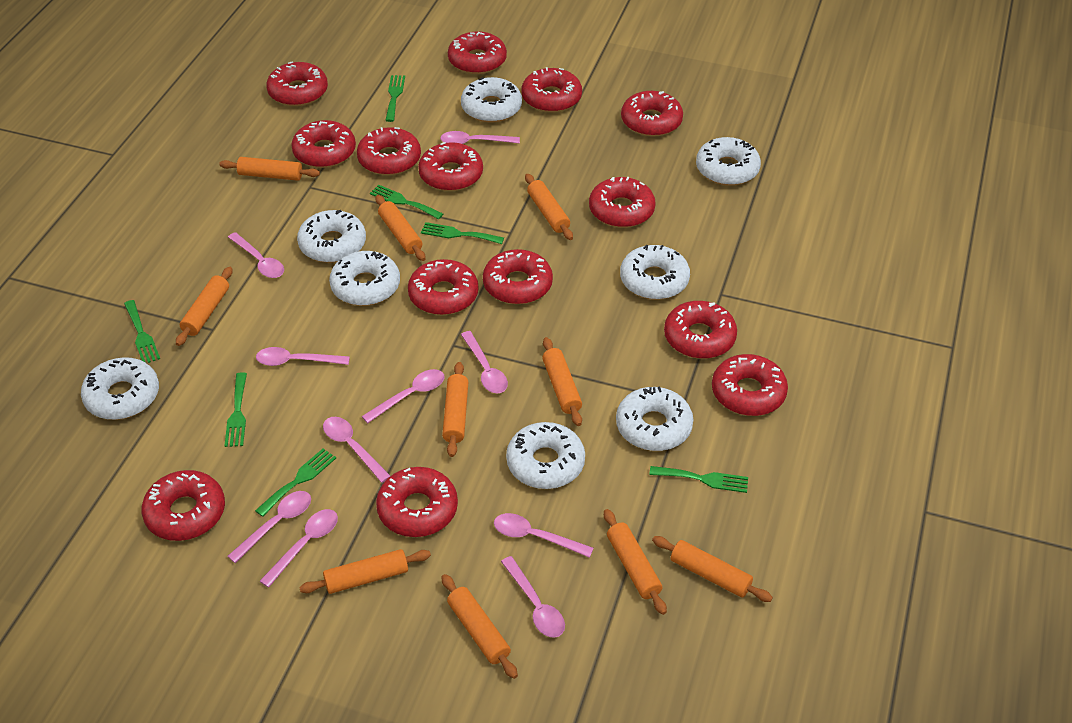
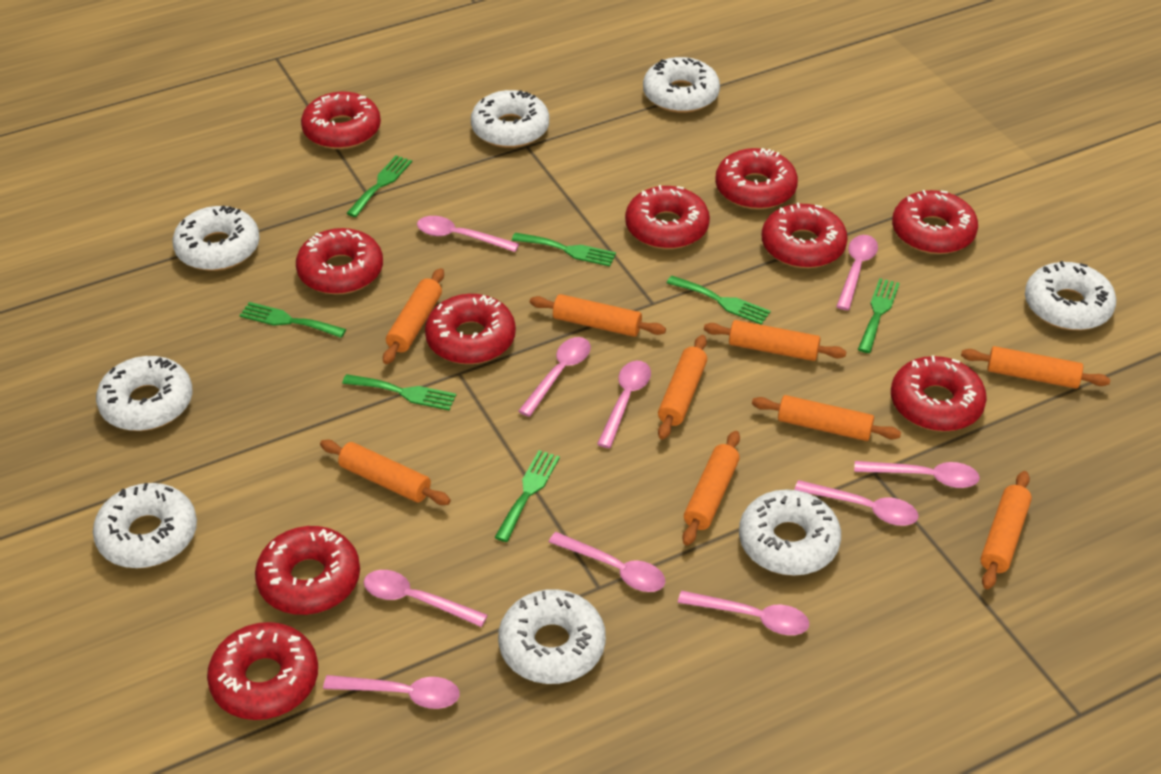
orange rolling pin: [176,267,233,346] [219,157,320,181] [299,549,431,594] [376,195,425,261] [441,574,518,679] [442,362,468,457] [525,174,573,240] [542,337,582,426] [604,509,667,615] [652,536,773,602] = 10 -> [320,440,451,505] [383,268,444,364] [530,294,666,337] [658,335,707,440] [682,431,740,546] [704,320,847,361] [752,395,901,441] [961,346,1110,389] [981,471,1032,589] = 9
red donut: [142,470,225,541] [266,61,328,106] [291,120,356,168] [357,127,421,175] [376,467,458,537] [408,259,479,315] [418,142,483,191] [448,31,507,74] [483,249,553,304] [521,67,582,112] [589,177,656,228] [621,91,683,136] [664,301,737,359] [712,354,788,416] = 14 -> [207,622,318,720] [255,526,360,615] [296,228,383,295] [301,91,381,149] [425,294,516,364] [625,185,710,249] [715,148,798,210] [762,203,848,268] [891,355,987,432] [892,190,978,254] = 10

